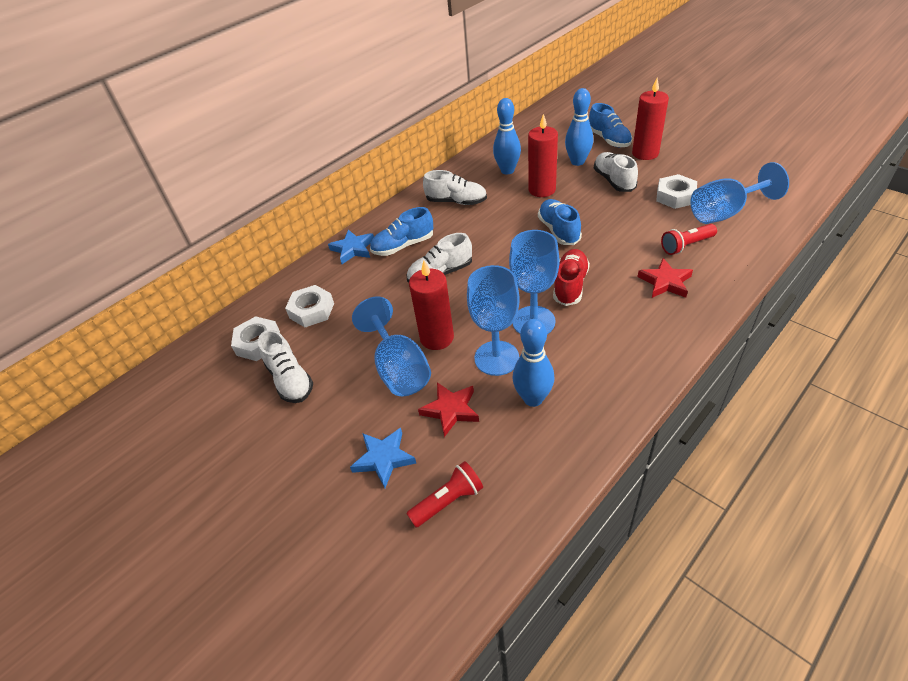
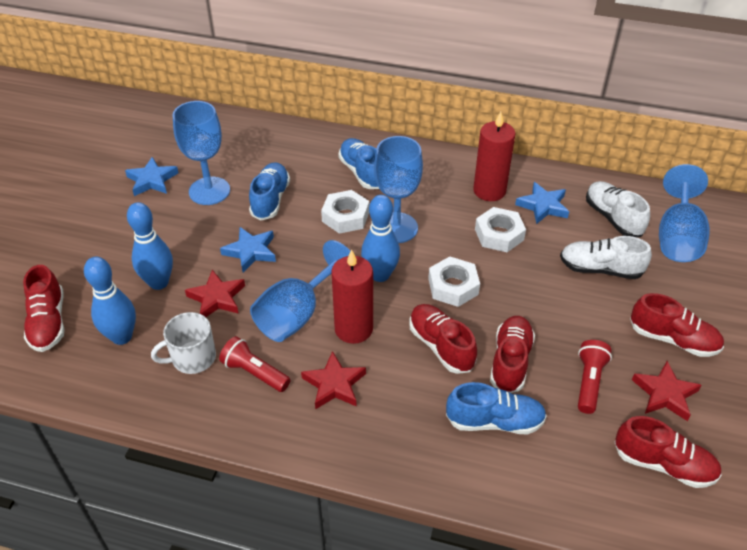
blue star: [328,229,374,264] [350,428,416,488] = 2 -> [125,157,179,196] [220,227,276,273] [515,182,569,224] = 3
red candle: [409,260,454,350] [528,114,558,197] [632,78,669,160] = 3 -> [331,250,373,344] [473,112,515,201] = 2
red shoe: [553,249,590,306] = 1 -> [23,265,65,352] [409,304,477,374] [490,316,535,393] [615,416,722,488] [630,293,724,357] = 5
red star: [418,382,479,437] [638,258,693,298] = 2 -> [185,270,245,317] [301,351,366,409] [632,361,702,421] = 3
white mug: none = 0 -> [151,312,216,374] = 1
white shoe: [258,330,313,403] [407,233,472,283] [423,170,487,205] [594,152,638,192] = 4 -> [560,236,652,279] [586,181,650,237] = 2

